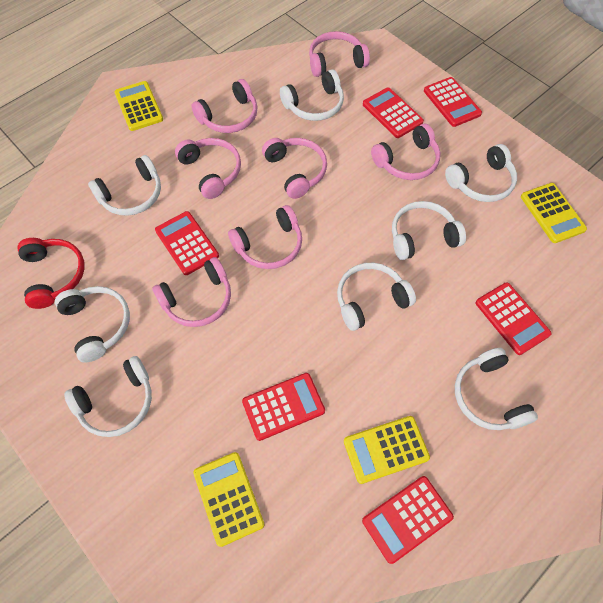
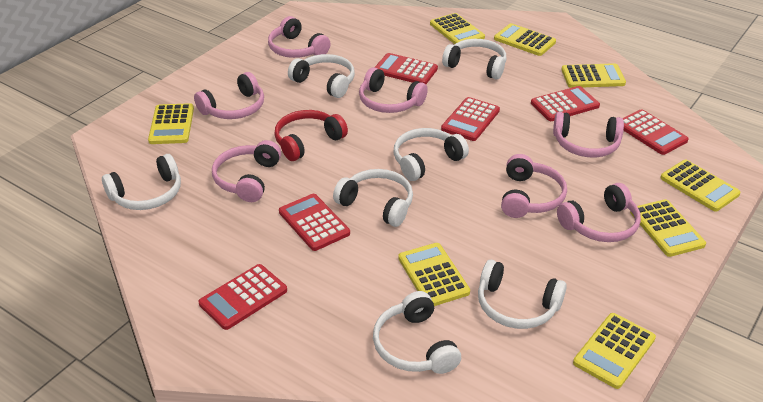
white headphones: [55,286,130,363] [64,356,152,437] [88,155,161,216] [280,69,344,121] [337,263,416,331] [392,201,466,260] [445,144,517,202] [455,348,538,430] = 8 -> [102,154,181,210] [288,54,355,98] [333,169,413,227] [373,291,461,374] [394,128,469,181] [442,39,507,80] [478,259,567,329] = 7
yellow calculator: [114,81,163,131] [193,452,265,547] [344,416,430,484] [521,183,587,243] = 4 -> [148,103,194,144] [398,243,470,306] [430,13,485,44] [494,23,556,56] [561,63,626,88] [573,313,656,389] [630,199,706,257] [660,160,741,212] = 8

